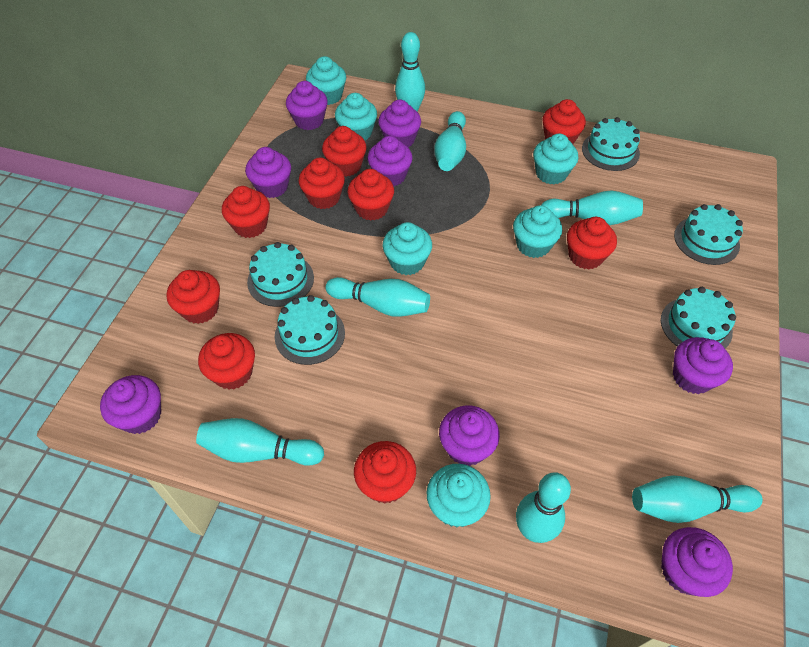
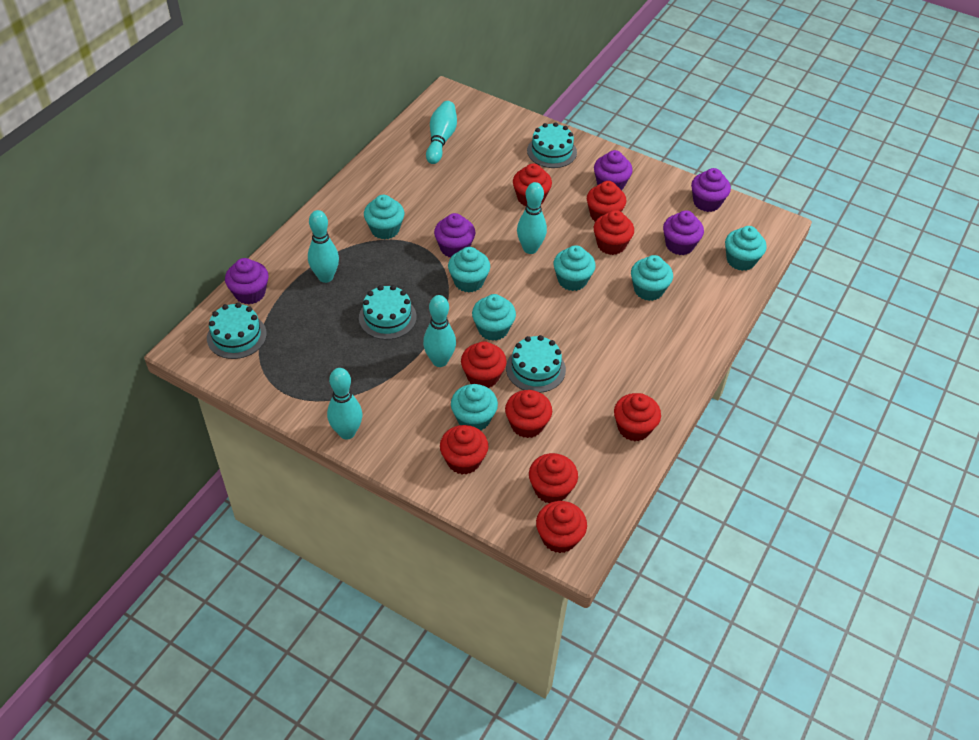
purple cupcake: [100,375,161,434] [245,147,291,198] [286,81,328,130] [368,136,413,186] [378,100,421,148] [439,405,500,466] [661,527,733,597] [673,337,733,394] = 8 -> [225,258,269,304] [434,213,475,257] [594,150,633,190] [663,210,704,255] [691,168,731,212] = 5
turquoise bowling pin: [196,418,324,466] [326,277,430,317] [395,32,425,112] [434,111,466,171] [516,472,571,543] [541,191,643,225] [632,475,763,523] = 7 -> [308,210,339,283] [327,368,362,440] [423,295,456,367] [426,101,457,164] [517,182,547,254] = 5
turquoise cake: [247,242,314,307] [275,295,345,365] [582,117,640,171] [661,287,736,349] [674,204,743,265] = 5 -> [207,302,267,359] [359,285,417,340] [506,335,566,393] [527,122,577,168] = 4
turquoise cupcake: [306,56,346,105] [335,93,377,141] [383,222,432,275] [426,464,491,528] [513,205,562,258] [533,134,579,185] = 6 -> [364,195,404,239] [448,247,490,293] [451,384,498,431] [472,294,516,341] [554,245,596,291] [631,255,673,301] [725,226,767,271] = 7

